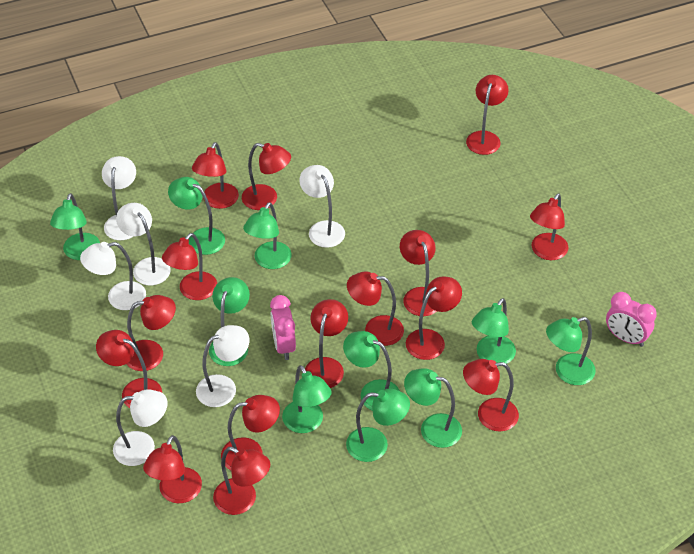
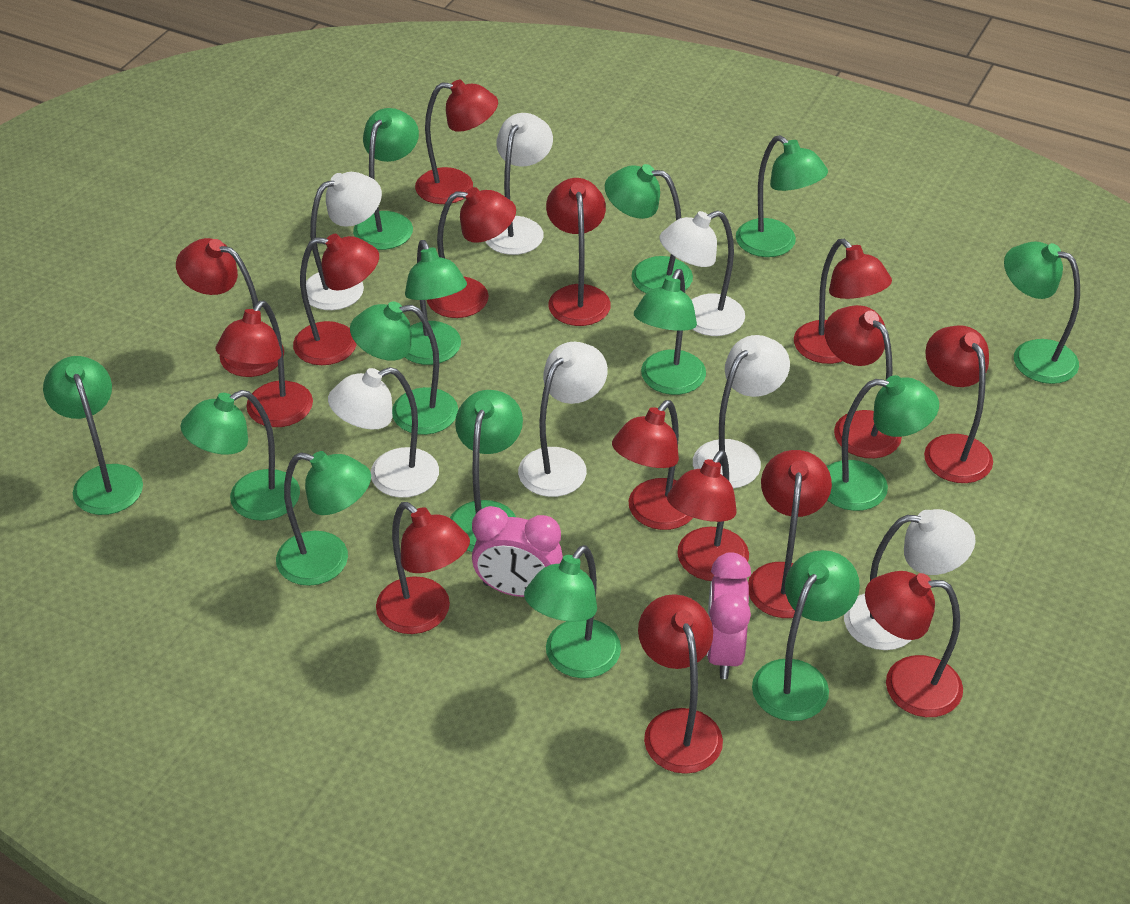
green lamp: [50,193,100,260] [168,177,225,255] [209,277,250,366] [243,202,292,269] [282,365,332,433] [343,331,400,411] [346,389,410,462] [404,368,462,448] [472,298,516,364] [546,317,596,385] = 10 -> [43,356,143,515] [181,390,300,521] [276,451,371,586] [350,301,458,435] [353,108,419,250] [405,240,467,365] [450,390,523,552] [524,545,621,678] [605,164,693,293] [634,269,706,395] [736,135,828,257] [752,550,860,721] [827,375,939,511] [1004,241,1080,384] = 14
white lamp: [80,242,146,310] [102,156,136,240] [113,389,168,466] [116,203,171,285] [196,325,249,407] [299,165,345,248] = 6 -> [306,172,382,310] [328,367,439,498] [485,113,553,255] [518,342,608,497] [659,210,745,336] [693,335,790,488] [844,509,976,650] = 7

